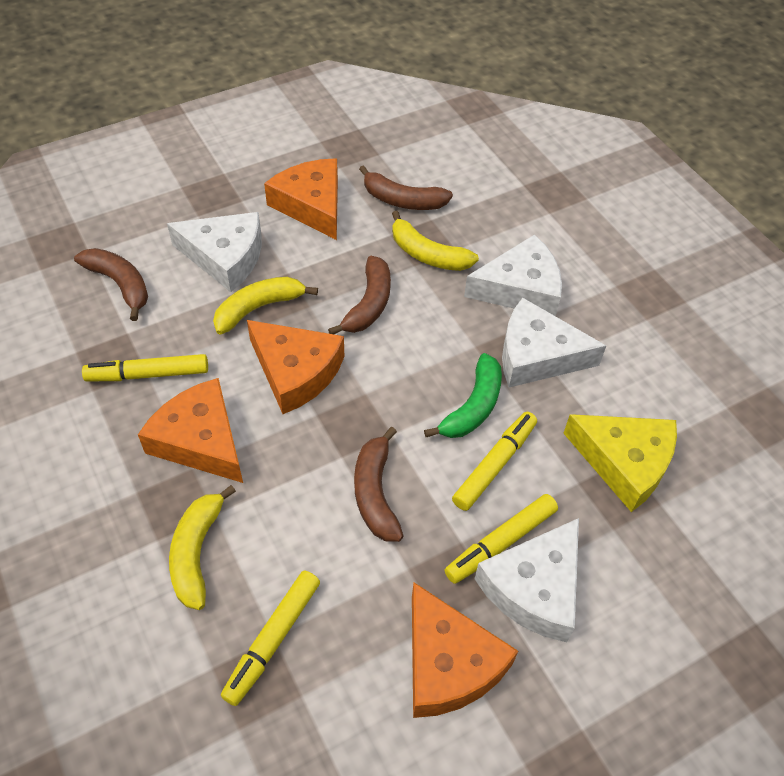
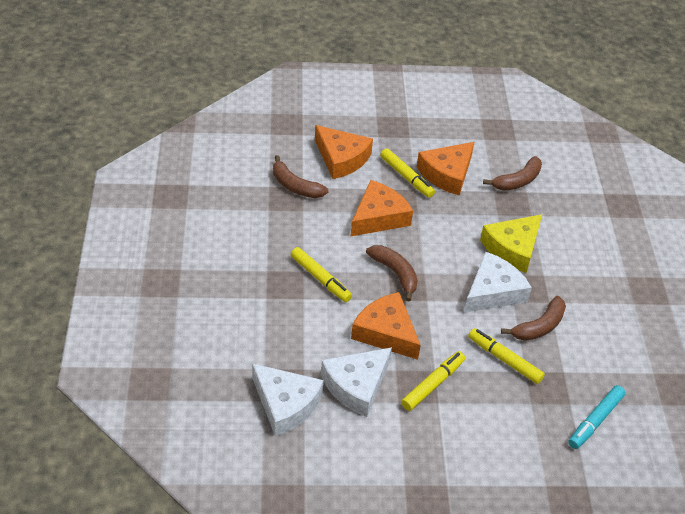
green banana: [424,353,502,438] = 1 -> none = 0
turquoise marker: none = 0 -> [568,385,626,449] = 1
white cheese: [167,212,262,292] [464,234,562,316] [474,518,579,642] [502,298,606,387] = 4 -> [252,363,324,436] [321,347,392,417] [464,252,532,313] = 3
yellow banana: [169,485,236,610] [213,277,318,334] [392,211,479,271] = 3 -> none = 0

